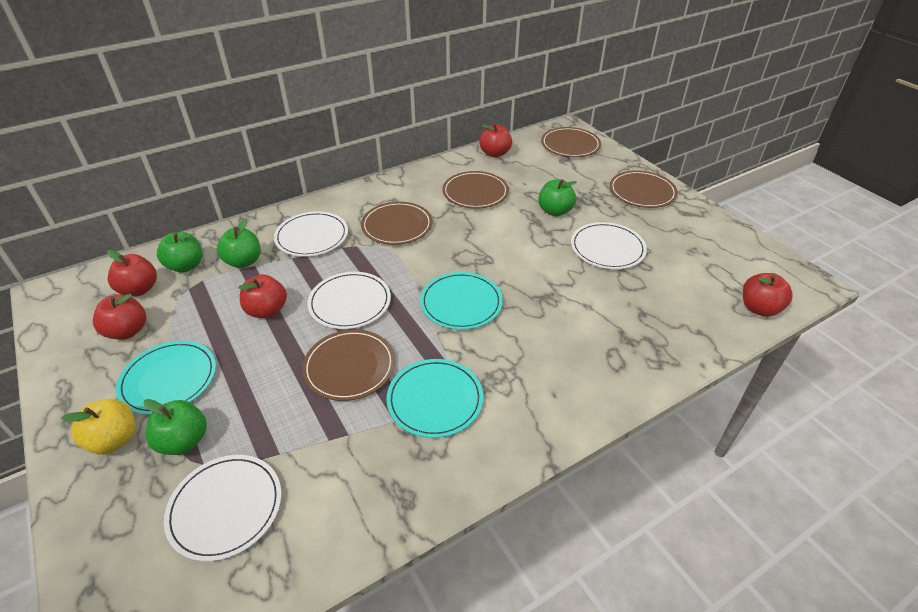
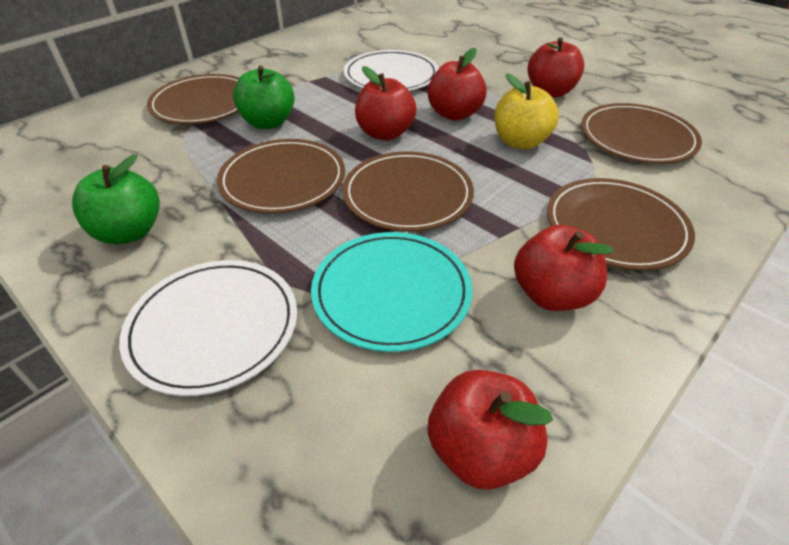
green apple: [144,399,207,455] [157,232,202,273] [217,219,261,268] [538,179,577,217] = 4 -> [72,154,160,244] [233,65,295,129] = 2
turquoise plate: [116,341,216,415] [386,359,483,438] [420,272,503,330] = 3 -> [311,232,472,352] = 1
white plate: [164,455,282,561] [274,211,348,257] [307,272,391,329] [571,222,647,269] = 4 -> [119,260,297,396] [344,50,439,91] = 2

